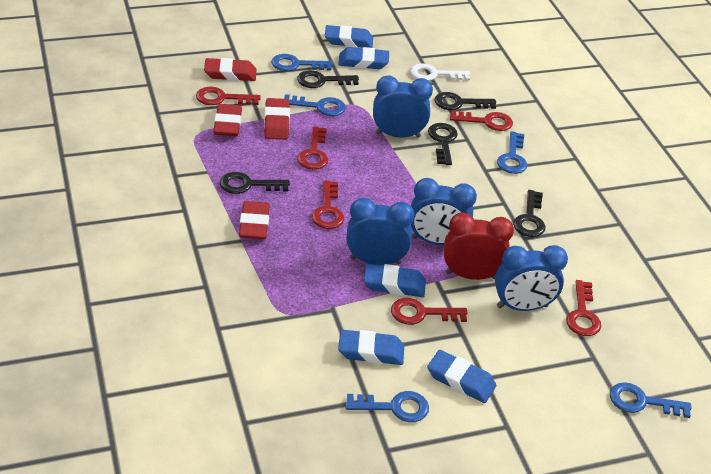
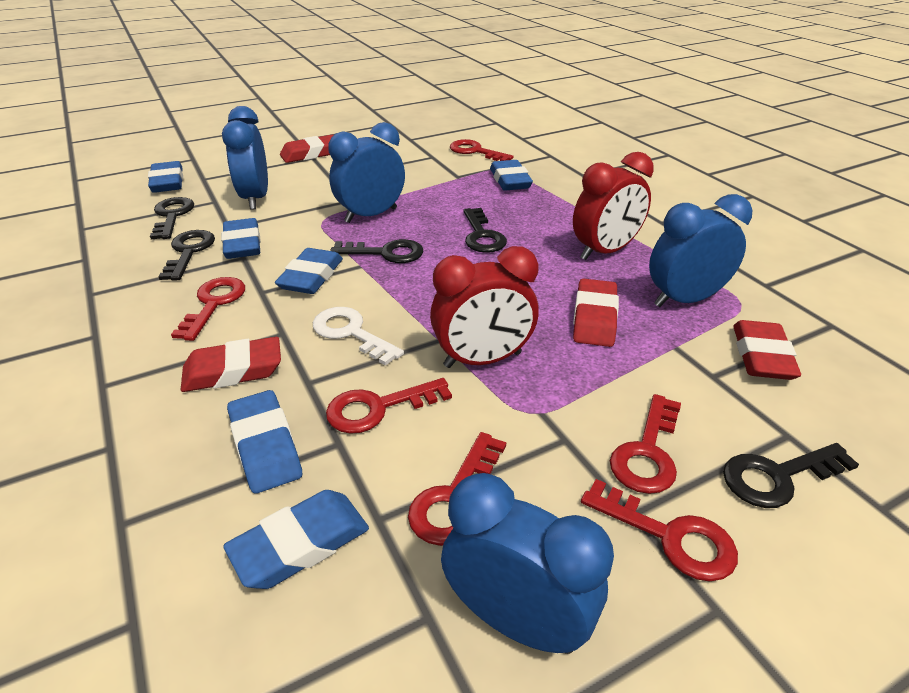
blue eraser: [325,25,373,48] [338,47,389,69] [338,330,404,365] [364,263,426,297] [427,350,496,403] = 5 -> [148,161,183,193] [221,218,261,259] [223,490,369,589] [227,390,302,494] [275,248,343,294] [490,160,533,191] = 6
blue key: [271,54,333,71] [284,94,346,116] [345,391,429,422] [497,131,527,174] [610,382,692,418] = 5 -> none = 0
red clock: [444,212,514,280] = 1 -> [430,246,538,368] [573,152,654,260] = 2

